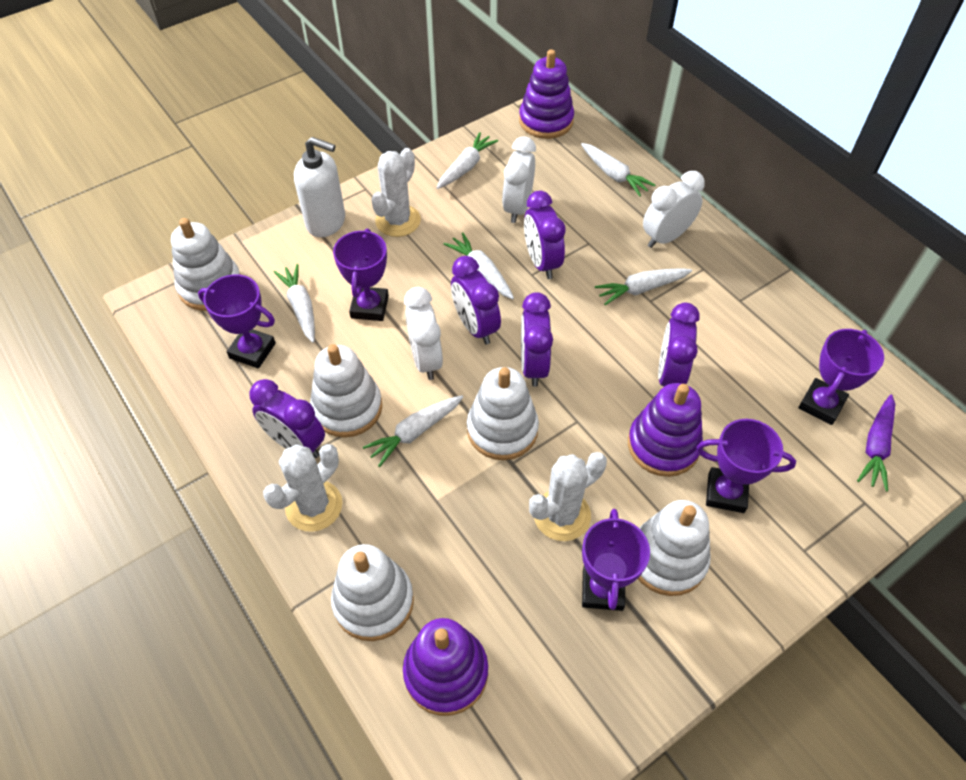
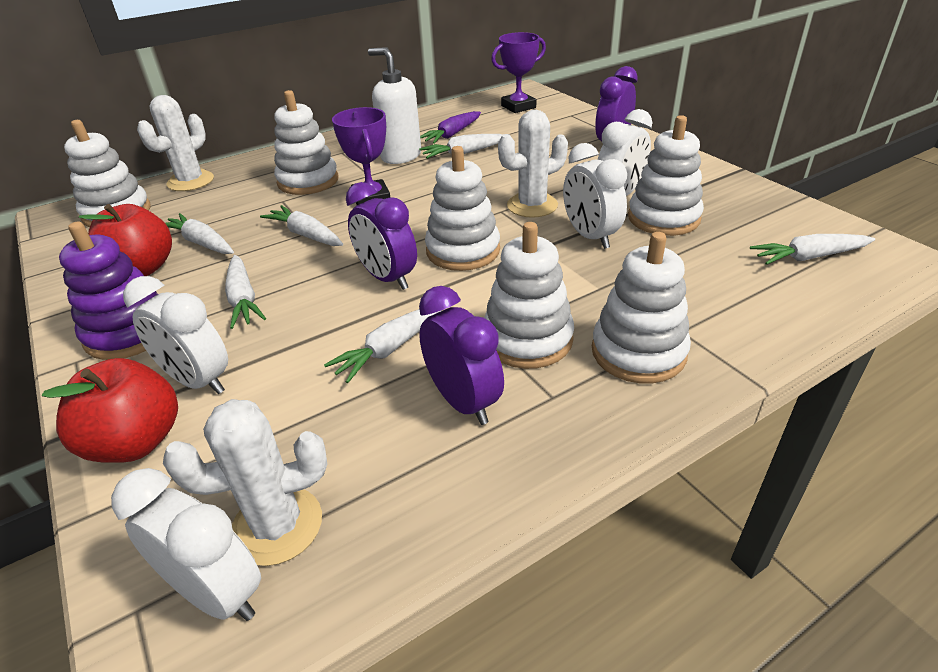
purple clock: [249,379,325,458] [451,256,501,345] [521,292,553,387] [524,191,566,279] [658,302,700,387] = 5 -> [346,182,417,290] [419,286,504,425] [595,66,638,141] = 3
purple stacking toy: [403,618,488,716] [519,49,574,139] [628,383,703,477] = 3 -> [59,222,158,360] = 1
purple trophy: [198,274,276,368] [333,228,389,321] [582,509,650,611] [697,419,796,513] [798,329,884,425] = 5 -> [332,107,391,205] [491,32,546,113] = 2
red apple: none = 0 -> [42,358,178,463] [79,204,172,276] = 2
white clock: [404,287,443,380] [502,137,536,223] [643,171,705,248] = 3 -> [111,468,261,621] [123,276,228,394] [563,143,627,249] [598,109,653,196] = 4
white stacking toy: [171,218,241,311] [310,344,382,438] [331,544,414,641] [467,367,539,460] [638,500,710,596] = 5 -> [64,120,151,228] [274,90,338,195] [425,146,500,271] [484,222,574,369] [592,232,691,383] [628,115,704,236] = 6

